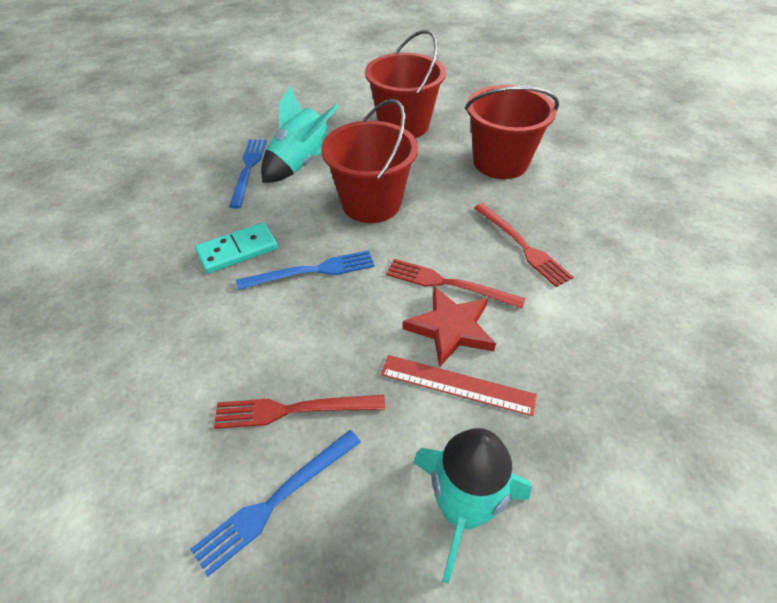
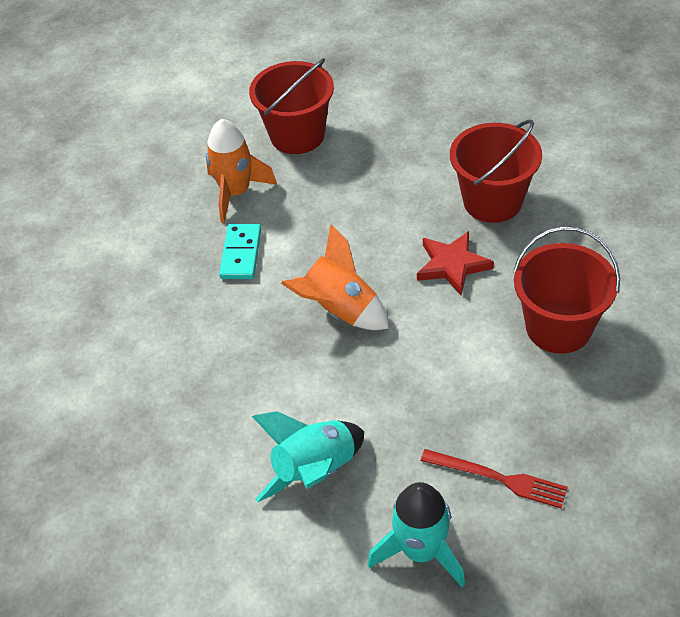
blue fork: [190,430,361,577] [229,139,267,209] [236,250,375,290] = 3 -> none = 0
orange rocket: none = 0 -> [206,119,277,223] [281,224,389,330] = 2
red fork: [214,395,385,429] [386,259,525,309] [474,203,573,287] = 3 -> [421,449,568,509] = 1
red ruler: [381,355,537,416] = 1 -> none = 0

